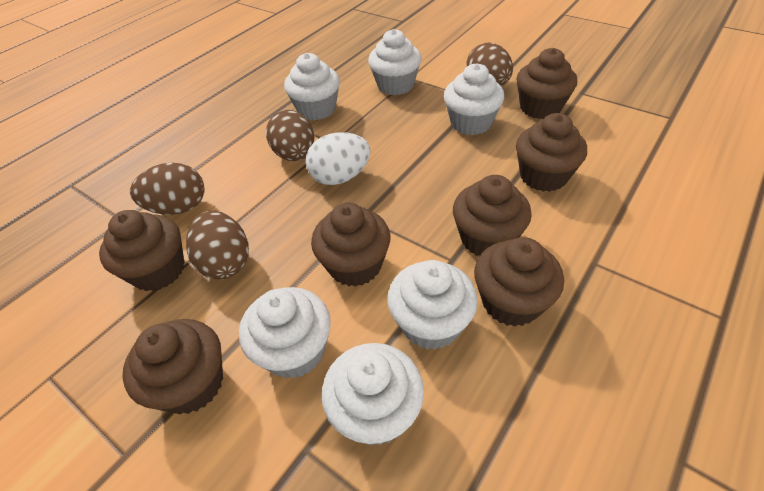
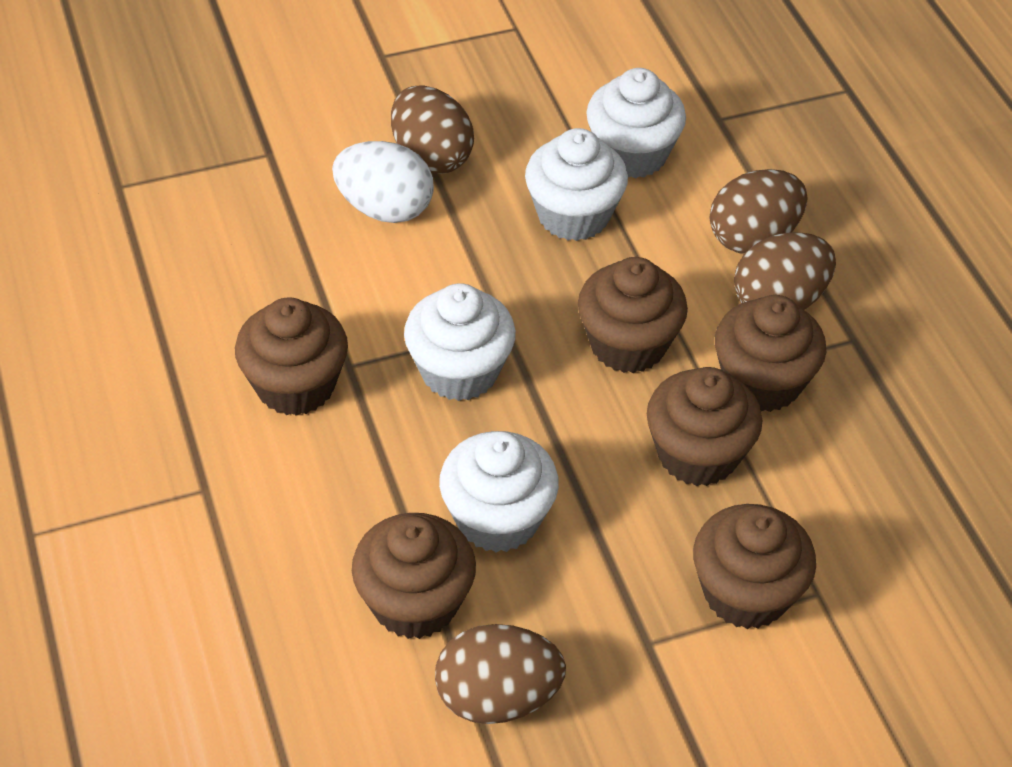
brown cupcake: [99,210,184,291] [122,319,223,414] [311,203,390,287] [453,175,532,256] [474,237,564,327] [516,48,577,119] [516,113,587,192] = 7 -> [235,297,348,416] [352,513,476,639] [578,257,688,373] [647,367,763,486] [693,504,816,629] [715,295,826,412] = 6
white cupcake: [239,287,331,378] [284,53,340,120] [322,343,424,446] [368,29,422,95] [388,260,478,350] [444,63,504,135] = 6 -> [404,283,516,401] [439,431,559,553] [525,128,628,241] [586,68,686,179] = 4

